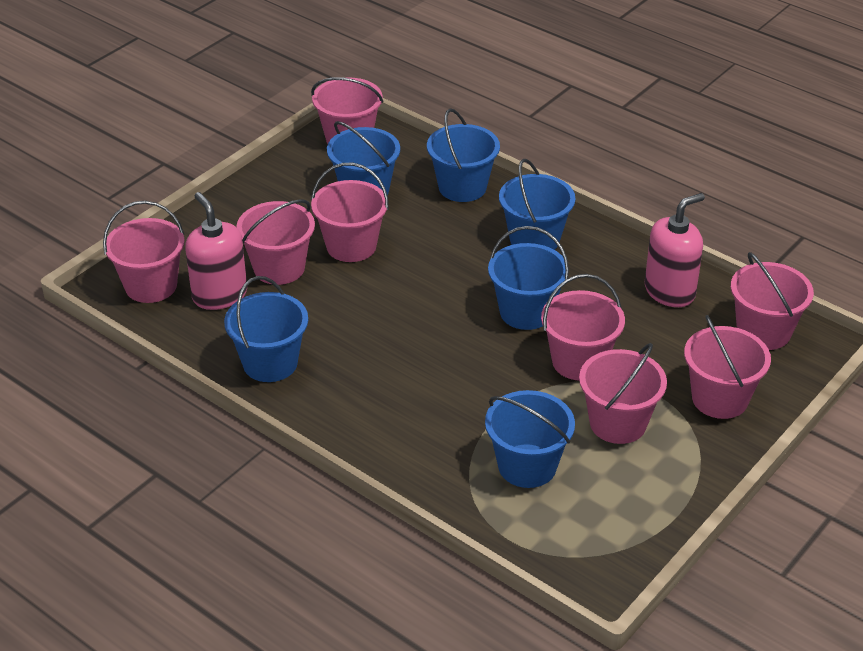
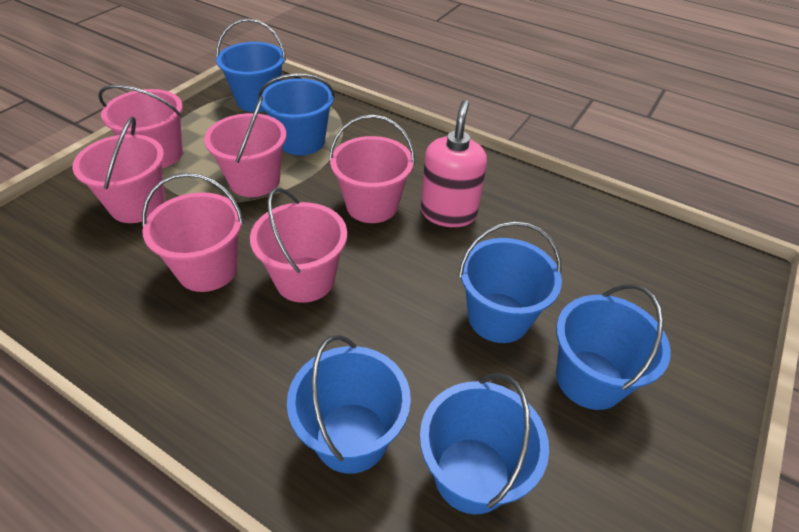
pink bucket: [103,201,184,303] [236,199,315,285] [311,77,383,144] [311,163,389,262] [541,274,625,380] [579,343,667,444] [684,315,771,419] [731,252,814,350] = 8 -> [72,117,166,223] [98,85,183,168] [142,173,244,292] [204,96,287,197] [250,188,347,303] [329,114,415,223] = 6
pink soap dispenser: [185,192,247,310] [645,193,705,307] = 2 -> [421,100,487,227] = 1

